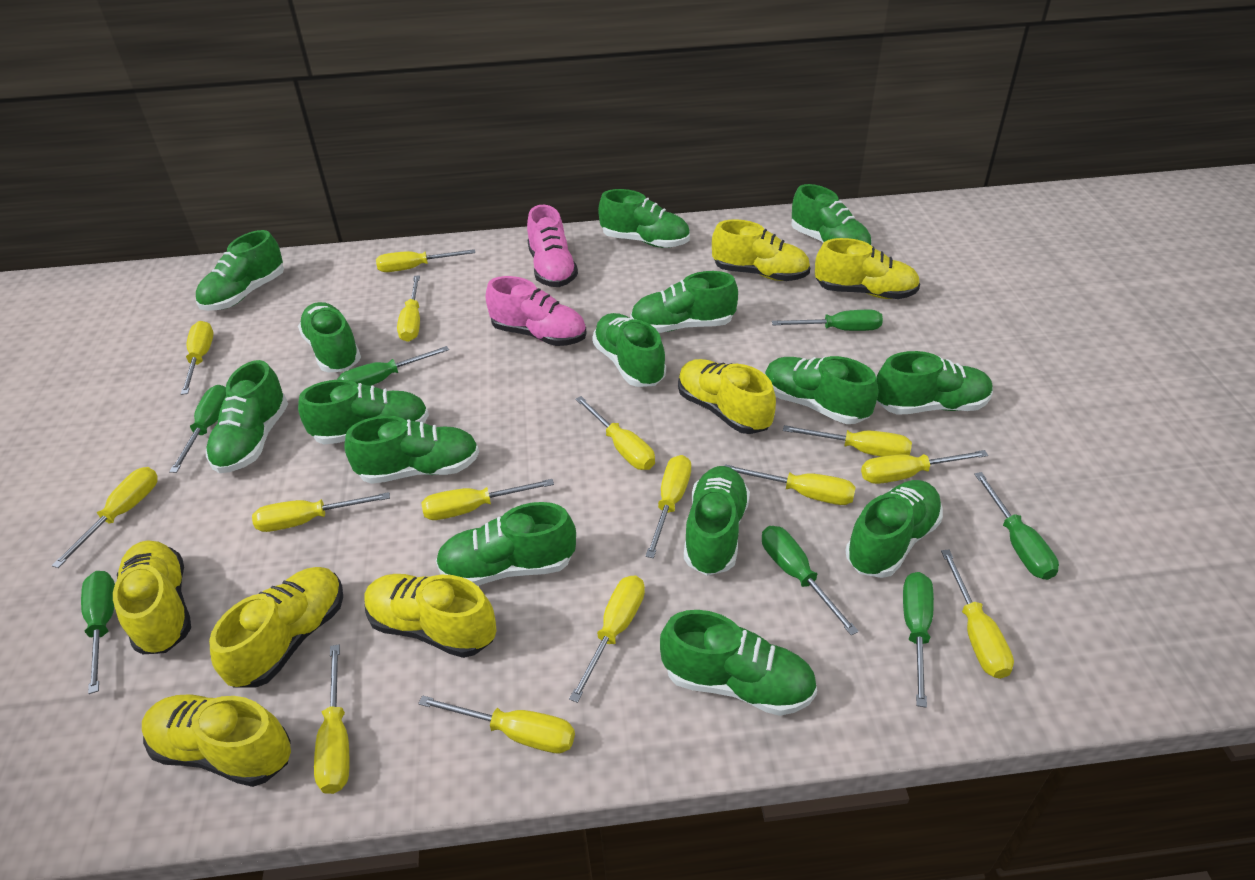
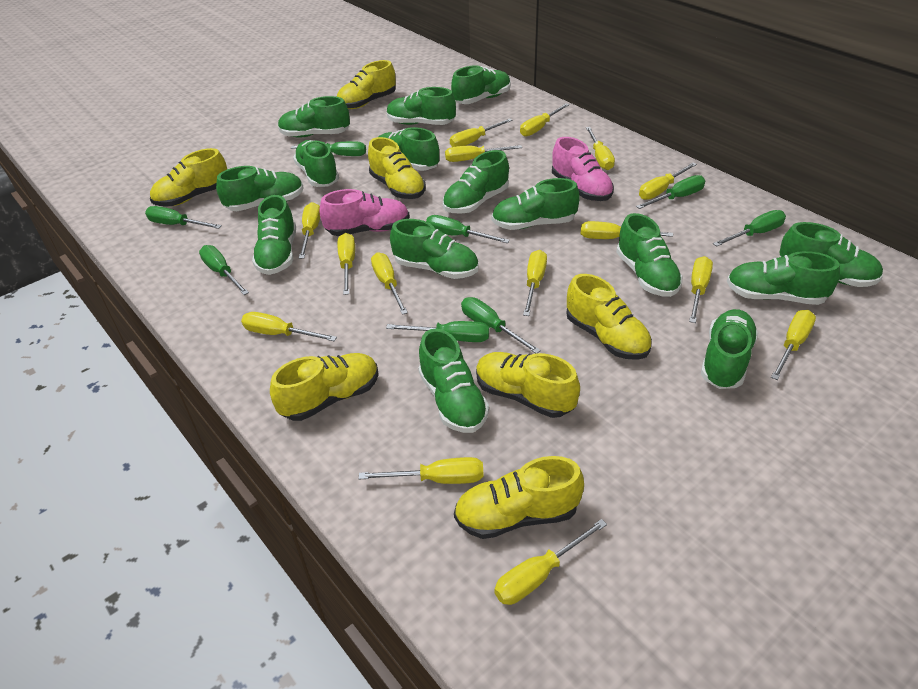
green screwdriver: [81,571,115,694] [169,385,226,473] [338,346,449,386] [762,526,859,636] [772,310,883,331] [903,572,934,708] [974,472,1059,580] = 7 -> [145,206,222,229] [199,245,249,295] [291,141,366,156] [386,321,489,342] [426,215,510,243] [461,297,541,354] [636,175,705,209] [713,210,786,247] = 8

